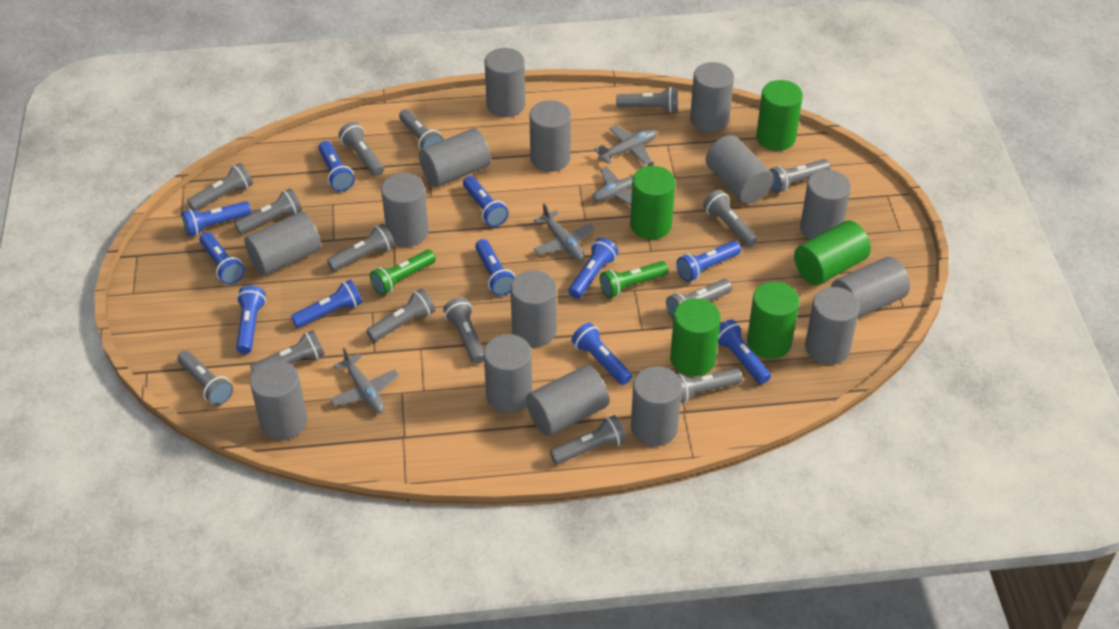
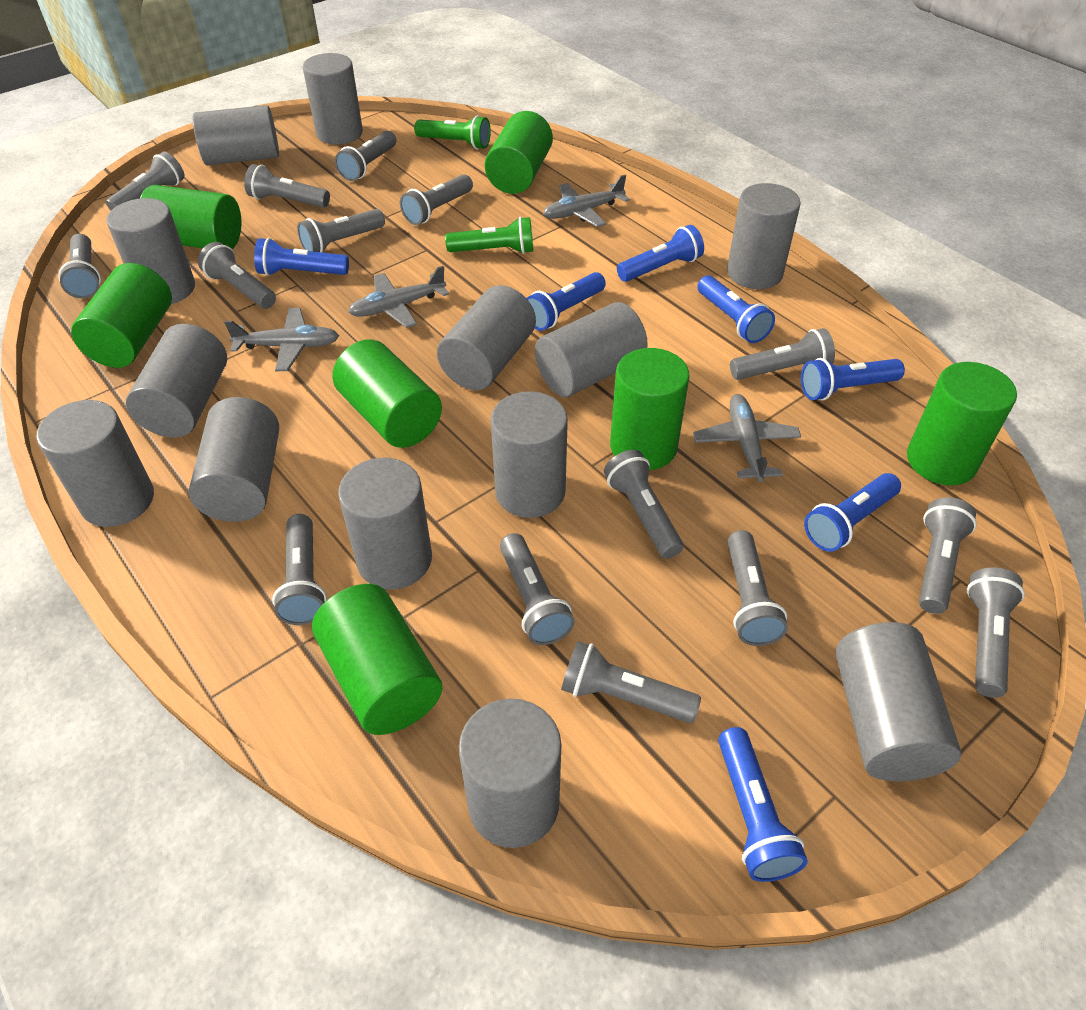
blue flashlight: [182,201,251,236] [199,232,245,284] [236,285,266,354] [291,280,362,328] [318,141,355,191] [463,176,509,227] [475,239,515,296] [568,238,618,299] [571,323,632,385] [676,241,741,282] [718,319,771,384] = 11 -> [254,238,349,276] [526,272,606,331] [617,225,704,282] [697,275,775,343] [718,727,808,882] [801,358,905,401] [804,473,901,552] = 7
green cylinder: [630,166,675,239] [670,298,721,376] [747,282,800,359] [756,80,803,151] [794,221,871,285] = 5 -> [71,263,172,368] [140,185,242,249] [312,584,442,735] [332,339,442,448] [485,111,553,194] [610,348,690,470] [907,362,1017,485] = 7
grey cylinder: [244,212,321,276] [250,360,307,440] [381,173,429,247] [419,128,491,187] [484,48,525,117] [484,334,532,413] [510,270,557,348] [526,365,609,436] [530,100,571,172] [631,366,682,446] [690,62,734,132] [706,135,773,204] [800,170,851,240] [805,287,860,365] [831,257,910,319] = 15 -> [37,400,154,527] [107,198,195,304] [126,324,227,438] [188,397,279,522] [193,105,279,165] [303,53,363,144] [338,458,432,590] [437,285,536,390] [459,698,562,848] [491,391,568,518] [535,302,648,397] [727,183,801,289] [836,622,961,781] = 13

